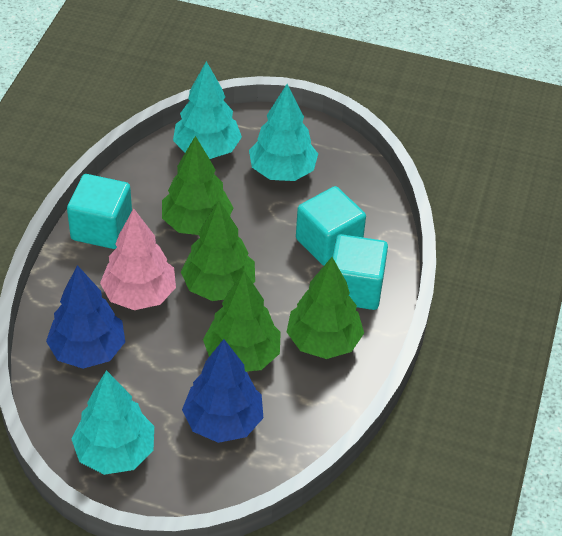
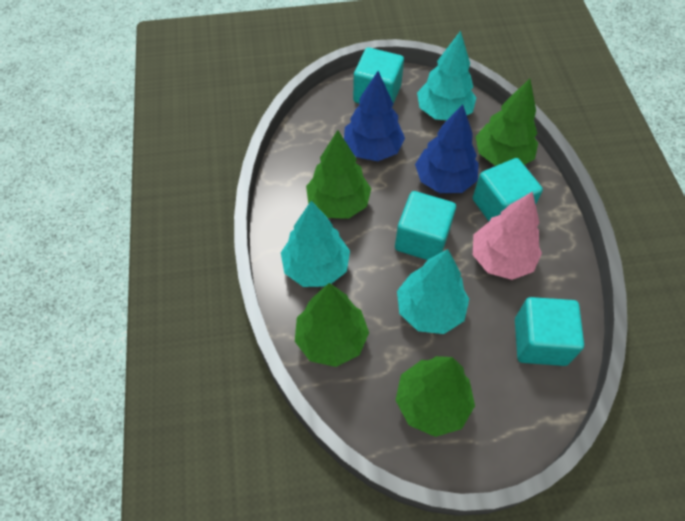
turquoise cube: [67,174,132,249] [296,186,366,266] [332,234,388,310] = 3 -> [353,47,404,104] [395,191,456,260] [473,158,543,221] [515,297,584,366] = 4

